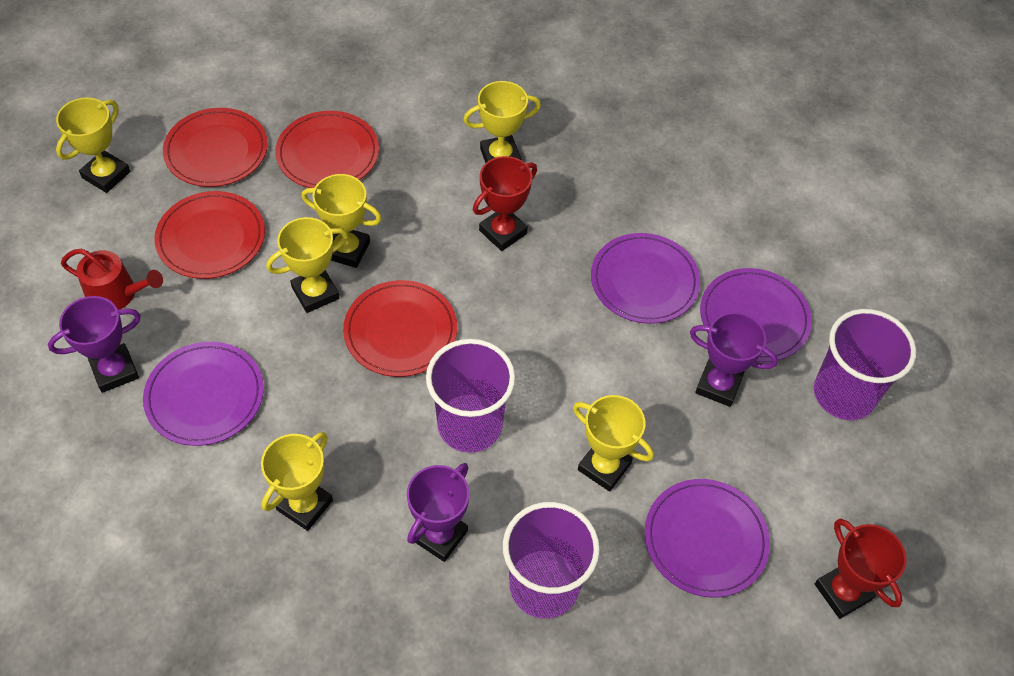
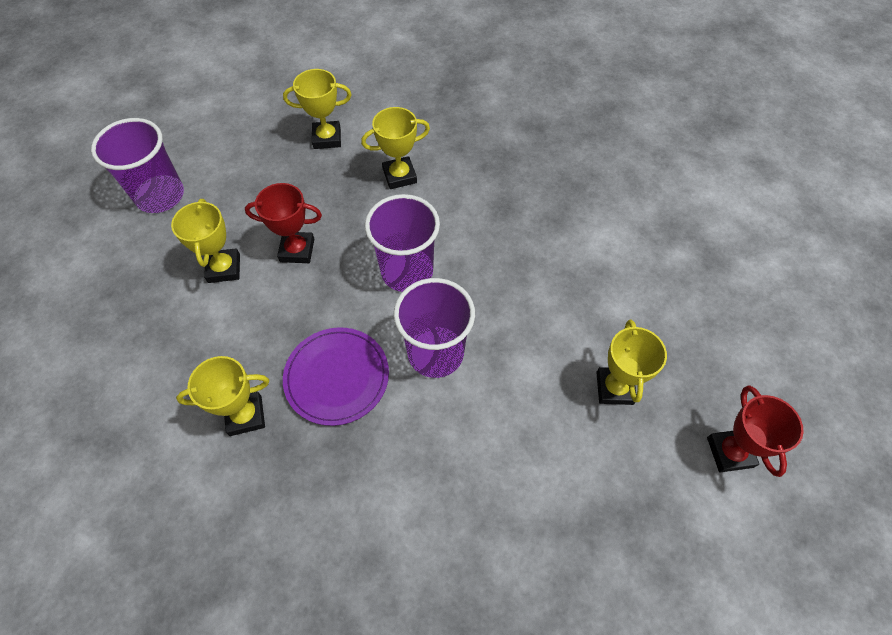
purple plate: [143,342,264,446] [591,233,700,324] [645,479,770,597] [700,268,812,362] = 4 -> [283,328,389,426] = 1
purple trophy: [48,296,141,393] [407,463,469,562] [690,312,778,407] = 3 -> none = 0
red plate: [154,191,265,279] [163,108,268,187] [275,111,379,188] [343,280,457,377] = 4 -> none = 0
red watering can: [61,249,163,310] = 1 -> none = 0
yellow trophy: [56,97,130,193] [261,432,333,531] [266,217,348,313] [302,174,382,268] [463,81,541,163] [573,395,654,491] = 6 -> [171,199,240,283] [176,356,269,436] [283,69,352,149] [361,107,430,189] [596,320,667,405] = 5

